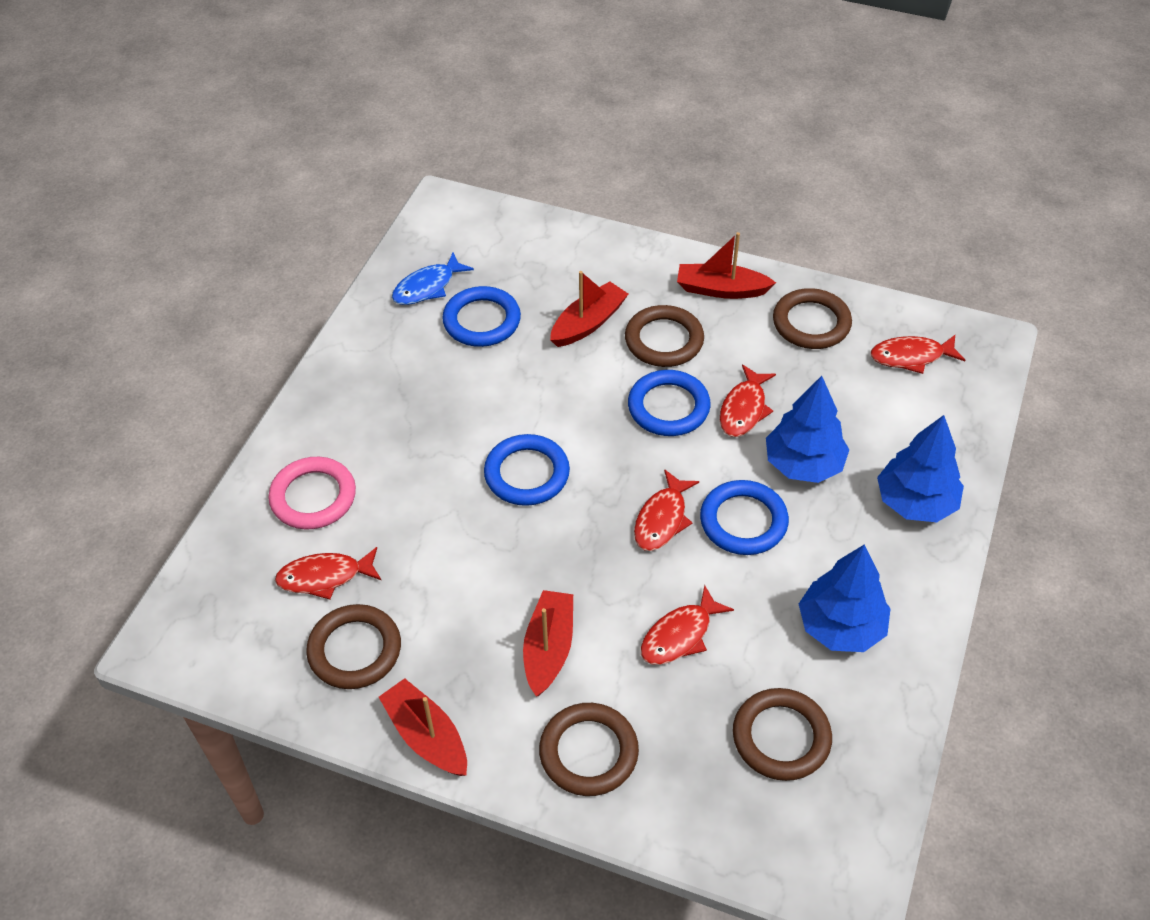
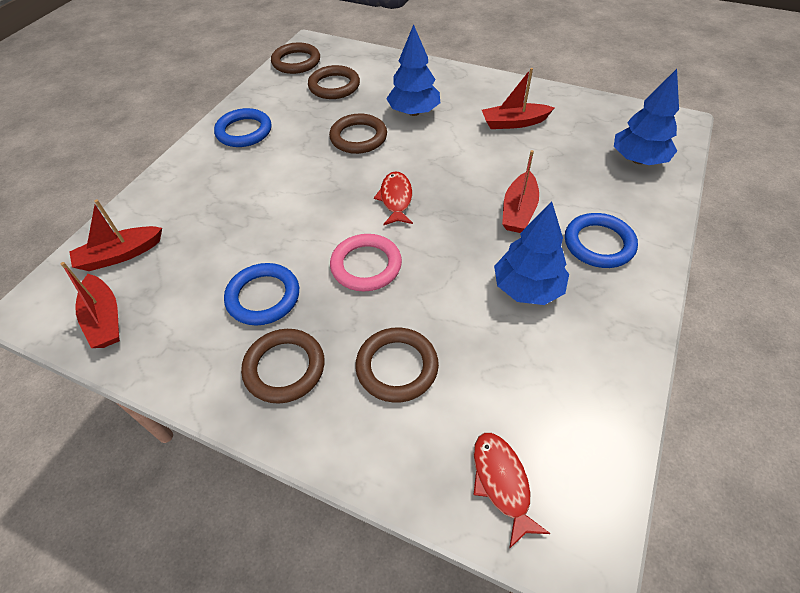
blue fish: [392,253,474,305] = 1 -> none = 0
blue ring: [442,286,521,347] [484,434,570,506] [628,370,711,436] [700,480,789,555] = 4 -> [214,108,271,147] [224,263,299,326] [565,213,638,268] = 3
red fish: [275,547,381,599] [634,469,699,551] [641,585,734,665] [720,364,776,437] [870,335,966,374] = 5 -> [374,171,413,225] [474,433,551,549] = 2

